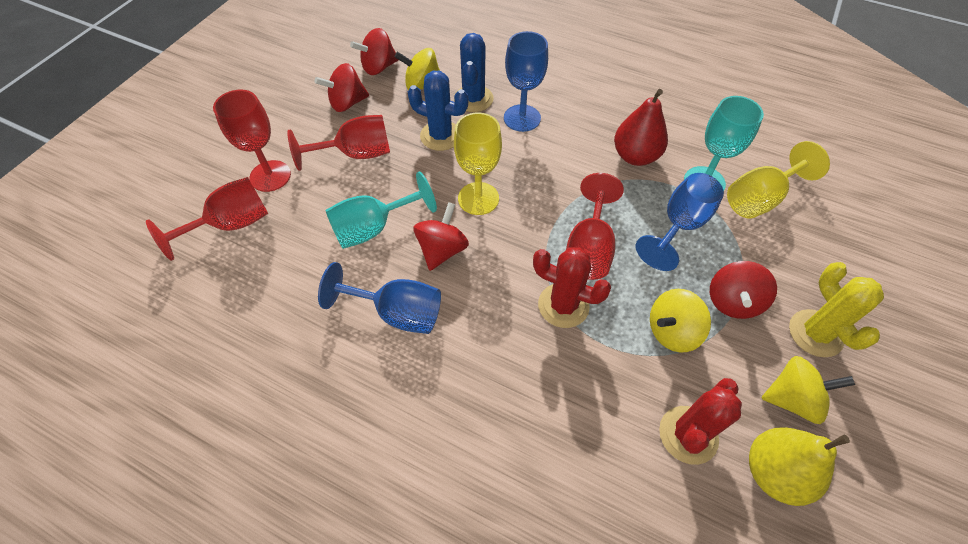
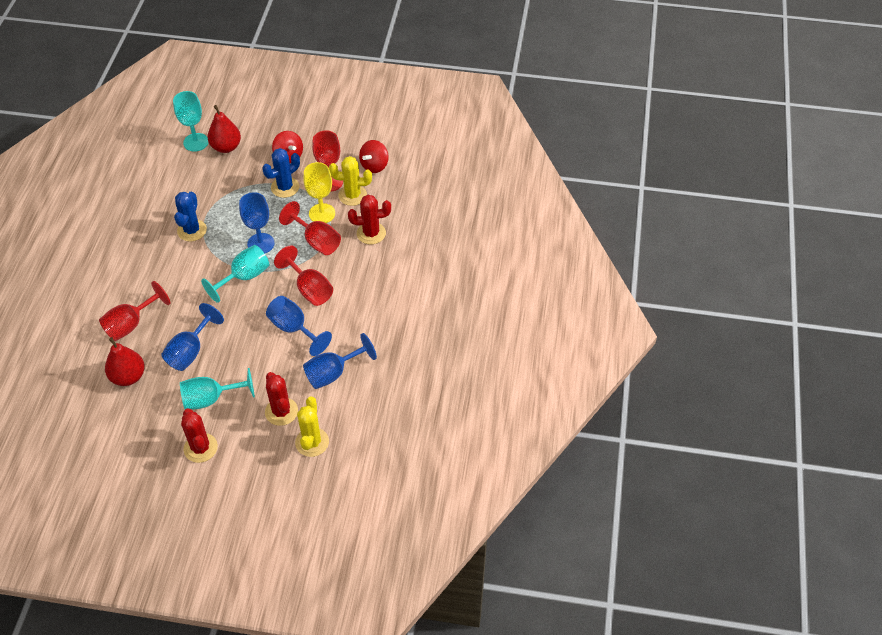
blue goblet: [318,262,441,334] [504,31,548,132] [636,173,724,271] = 3 -> [161,303,224,371] [239,192,275,253] [266,296,332,356] [303,333,377,389] = 4
red cactus: [533,247,611,328] [659,378,742,465] = 2 -> [181,408,218,463] [265,372,298,426] [348,195,391,244] = 3
red pear: [614,89,668,166] = 1 -> [105,337,145,386] [207,105,241,153] = 2
red spinning top: [315,63,369,112] [350,28,398,75] [414,202,469,271] [710,261,777,319] = 4 -> [272,131,303,163] [359,140,389,173] = 2
turquoise goblet: [325,172,437,249] [684,96,764,190] = 2 -> [173,91,208,152] [180,368,255,409] [201,245,269,303] = 3
yellow cactus: [789,262,884,357] = 1 -> [295,397,329,457] [329,156,372,206] = 2
yellow goblet: [454,113,502,215] [727,141,830,219] = 2 -> [303,162,335,223] = 1
yellow pear: [749,427,850,506] = 1 -> none = 0
yellow spinning top: [394,48,440,90] [650,289,711,353] [761,356,855,424] = 3 -> none = 0

